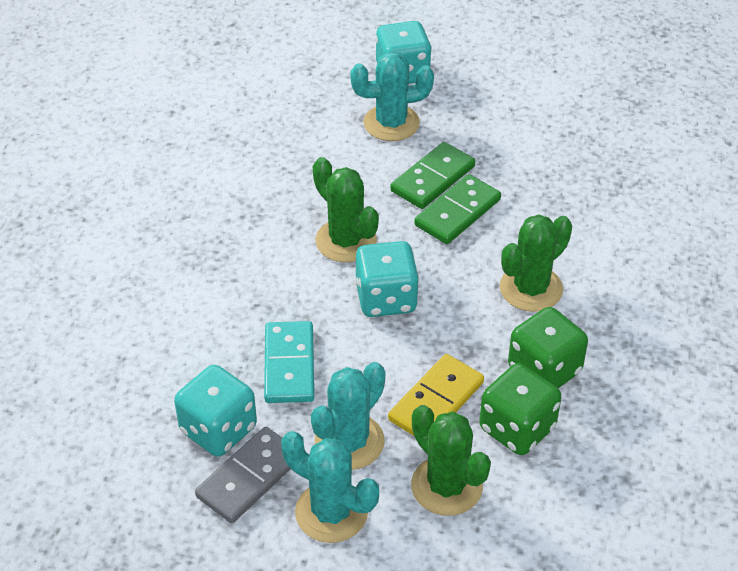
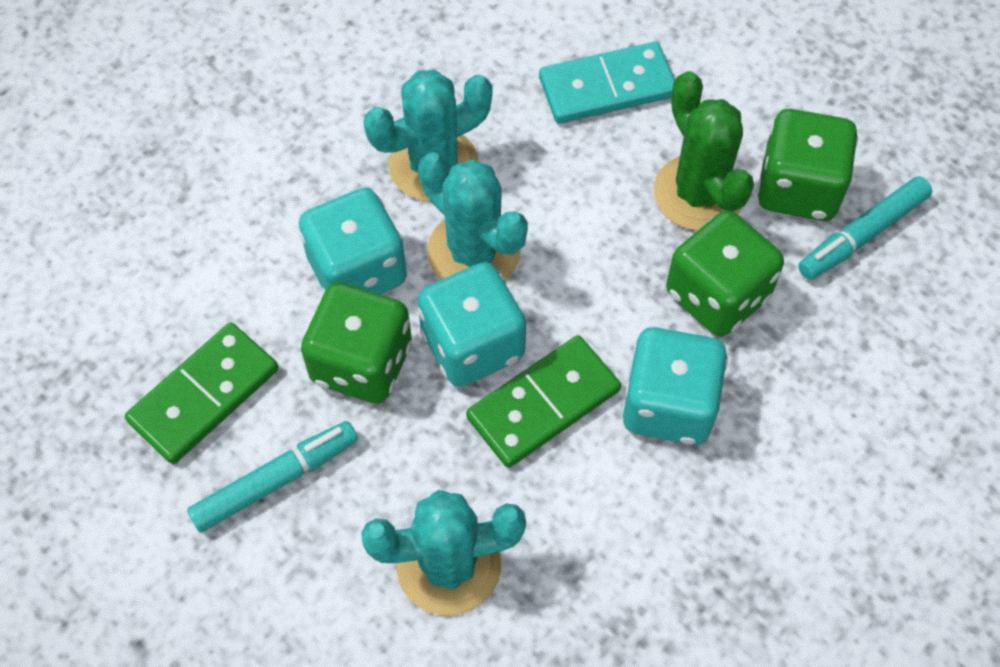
green cactus: [313,157,379,262] [411,405,491,516] [500,214,572,312] = 3 -> [653,71,754,231] = 1
green dice: [479,363,561,455] [508,307,588,388] = 2 -> [301,282,412,404] [666,210,784,337] [757,109,858,221] = 3
grey domino: [195,427,291,523] = 1 -> none = 0
turquoise marker: none = 0 -> [187,421,358,532] [798,176,932,280] = 2
yellow domino: [388,354,484,436] = 1 -> none = 0

